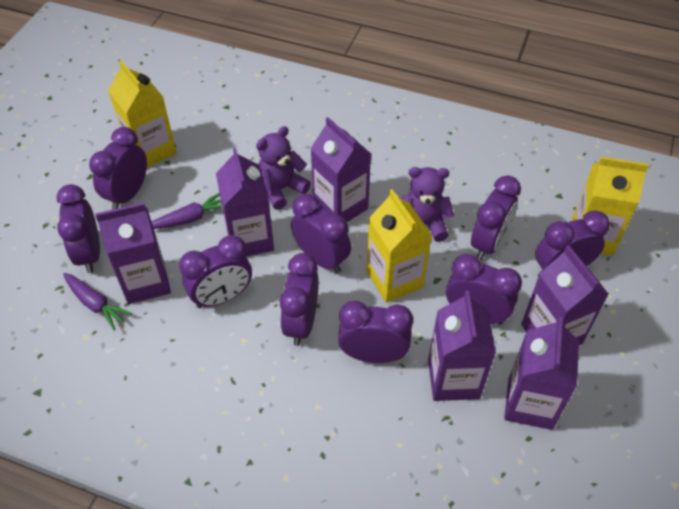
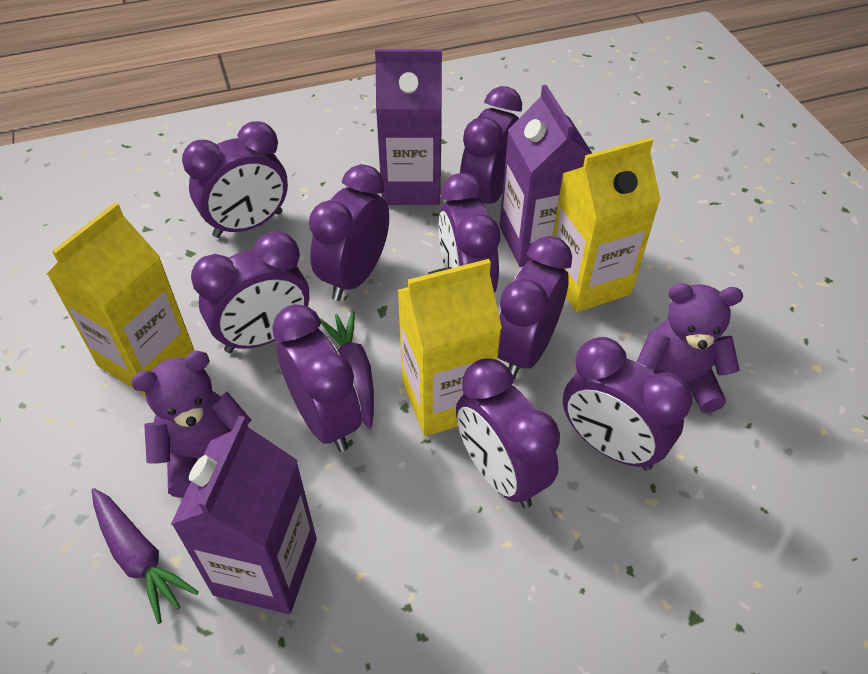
purple carton: [95,202,171,304] [216,147,274,257] [311,117,371,222] [428,291,496,401] [504,317,579,430] [521,245,609,345] = 6 -> [171,416,317,614] [375,49,442,205] [499,85,592,267] = 3

